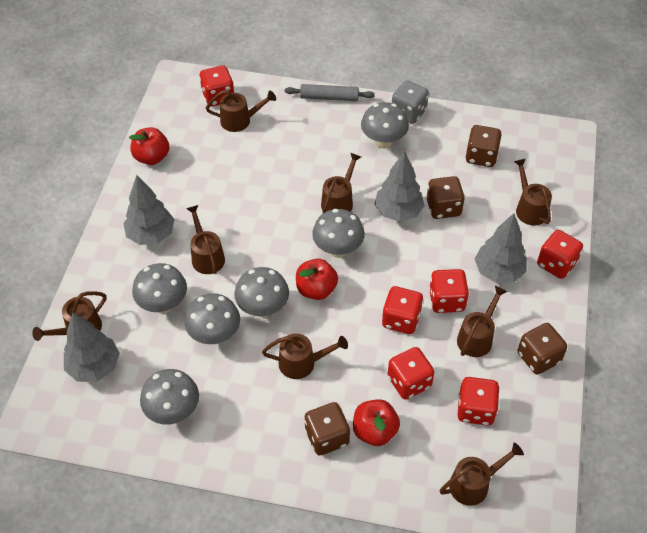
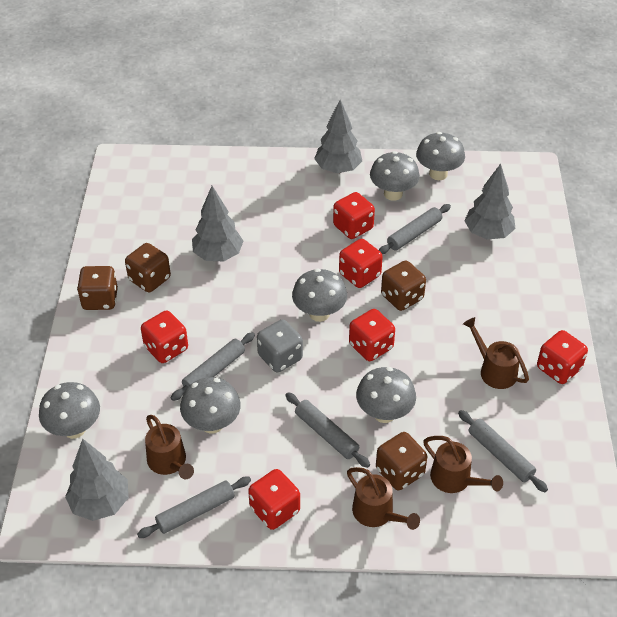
brown watering can: [32,291,107,341] [186,205,225,274] [206,90,276,132] [262,333,348,379] [321,153,361,213] [440,442,524,506] [457,286,507,357] [514,159,552,225] = 8 -> [145,415,194,479] [347,467,420,530] [423,436,503,493] [463,317,529,389] = 4
grey rolling pin: [285,84,375,101] = 1 -> [137,477,251,538] [171,332,255,401] [285,392,370,468] [379,204,451,254] [458,410,548,492] = 5
red apple: [129,127,169,165] [296,259,338,300] [353,399,400,446] = 3 -> none = 0

